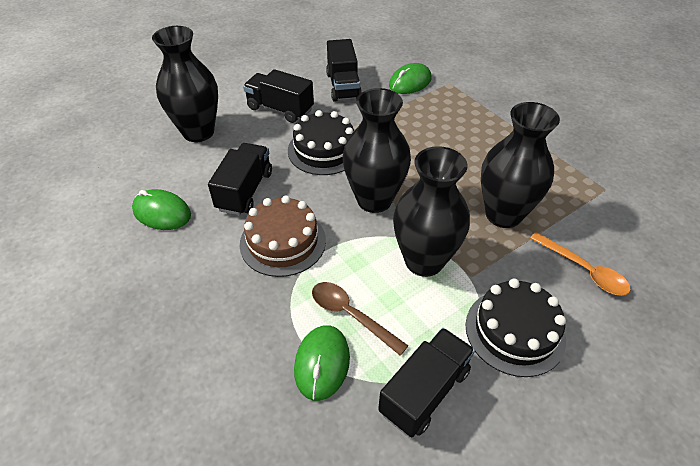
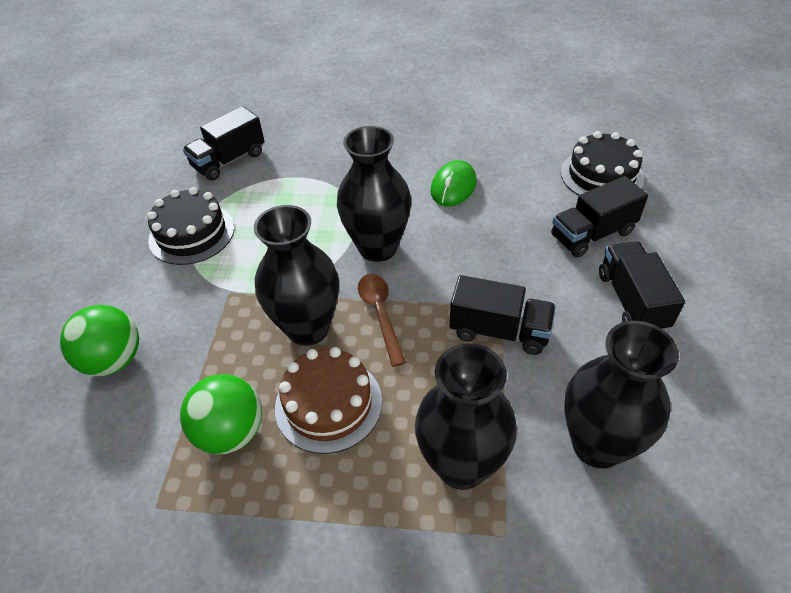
green ball: none = 0 -> [60,305,139,376] [180,374,262,454] = 2
green mouse: [132,189,191,230] [294,325,350,401] [389,63,431,94] = 3 -> [430,160,477,207] = 1
orange spoon: [530,232,631,296] = 1 -> none = 0

